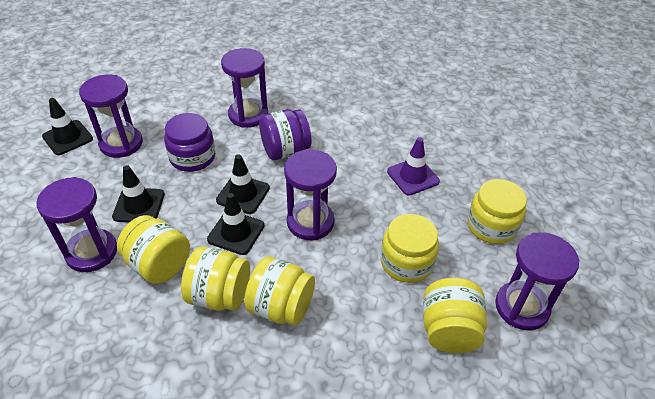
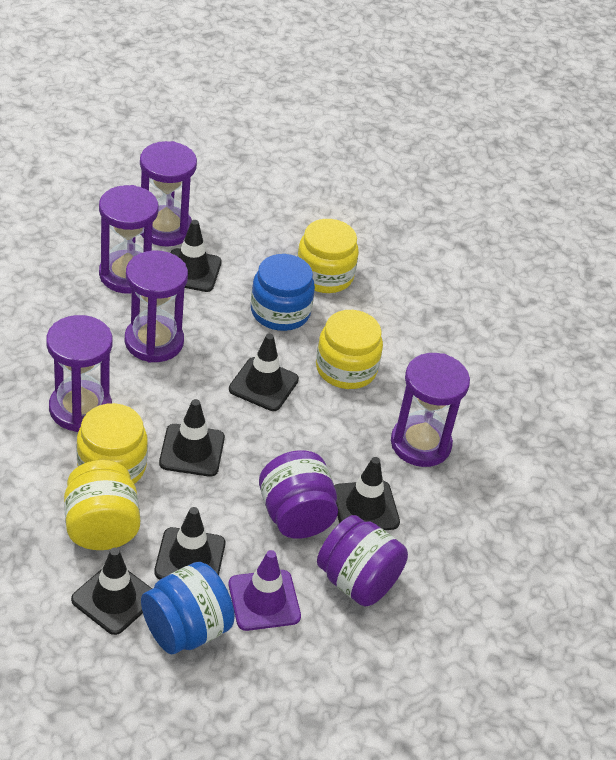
black traffic cone: [42,98,93,155] [112,165,165,222] [207,193,264,255] [216,154,270,214] = 4 -> [71,548,152,635] [154,507,225,579] [159,399,225,477] [171,220,222,292] [229,334,299,411] [334,457,400,530] = 6
blue jar: none = 0 -> [141,562,235,654] [251,254,315,331] = 2
yellow jar: [117,215,190,284] [181,247,250,311] [244,257,315,326] [381,214,439,283] [423,277,487,353] [467,179,527,244] = 6 -> [64,460,140,550] [77,403,148,484] [297,219,359,293] [316,310,383,389] = 4

